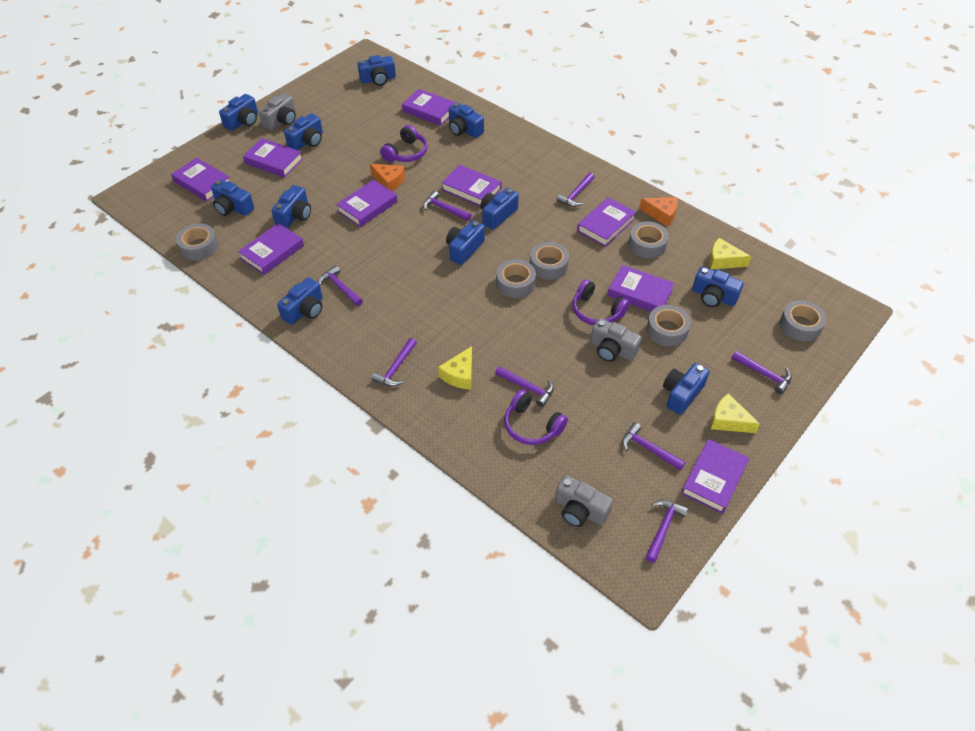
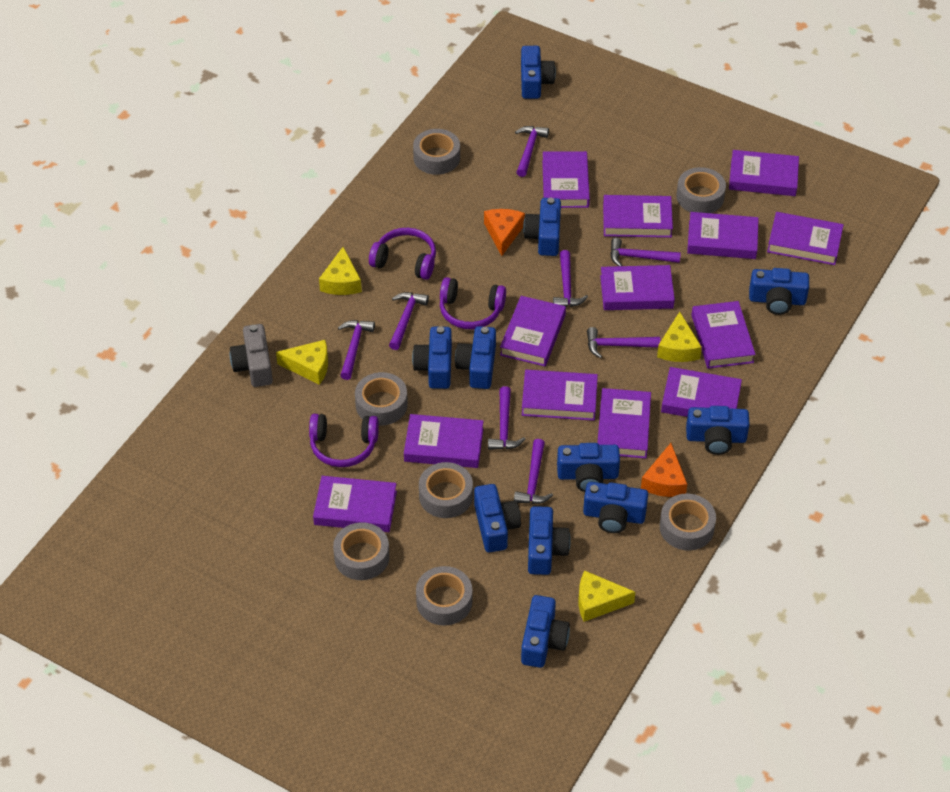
grey camera: [259,93,296,131] [555,475,613,527] [590,318,642,362] = 3 -> [230,324,273,387] = 1
grey tape: [176,223,219,260] [496,259,536,298] [530,242,569,280] [628,221,669,258] [647,305,691,346] [780,300,827,342] = 6 -> [333,522,390,580] [355,372,408,425] [413,129,460,175] [416,566,472,625] [419,462,473,518] [660,494,716,550] [676,167,726,213] = 7
purple book: [171,158,230,202] [238,223,304,275] [243,138,303,178] [336,179,397,227] [402,89,457,126] [442,165,501,207] [577,197,636,247] [608,265,674,311] [681,439,749,514] = 9 -> [313,476,397,532] [404,414,483,468] [500,296,566,366] [522,370,598,421] [542,151,590,208] [597,388,651,459] [600,265,675,310] [603,195,673,238] [661,367,742,417] [687,212,759,259] [691,301,756,369] [729,150,799,196] [767,212,844,265] = 13
yellow cheese: [438,346,472,389] [709,238,751,270] [711,393,760,433] = 3 -> [276,340,328,385] [319,247,362,295] [579,570,635,622] [657,311,702,362] = 4

